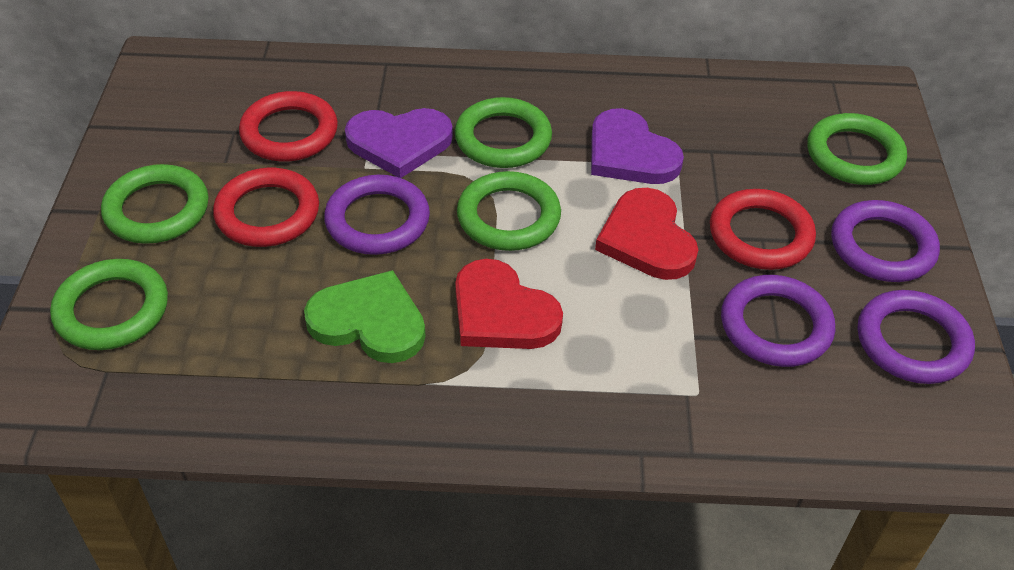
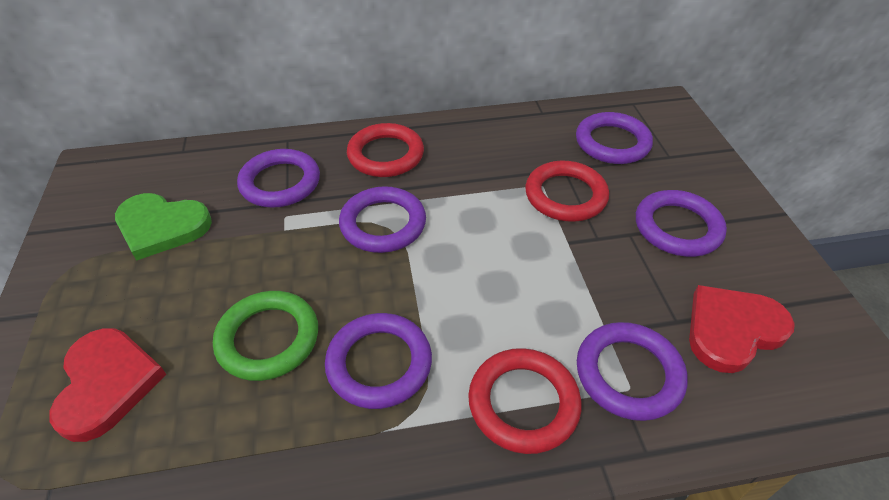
green ring: [50,259,168,350] [101,164,208,244] [455,97,552,168] [457,171,561,251] [807,113,907,185] = 5 -> [213,291,318,381] = 1
purple heart: [345,108,453,178] [591,108,684,184] = 2 -> none = 0
purple ring: [324,175,430,255] [721,275,835,367] [831,200,940,282] [858,290,975,384] = 4 -> [237,149,320,208] [325,313,432,409] [339,186,426,253] [576,112,653,164] [577,322,688,421] [636,190,727,257] = 6

